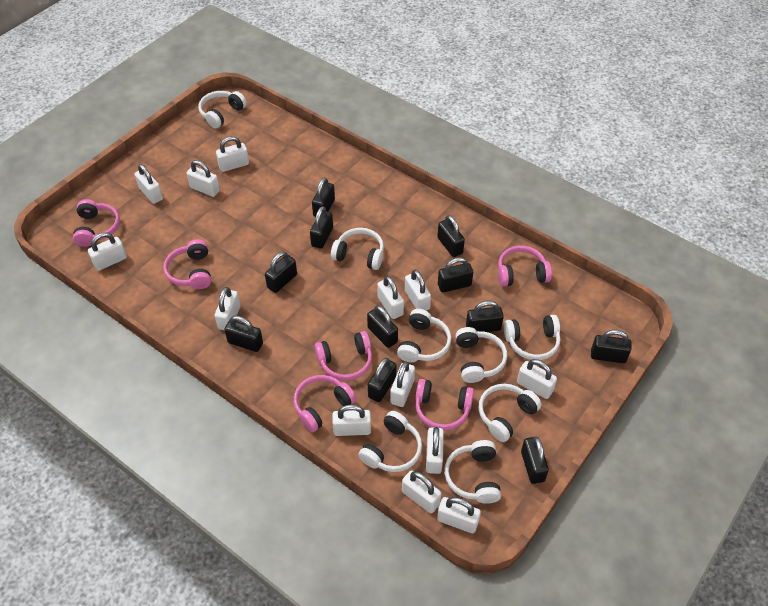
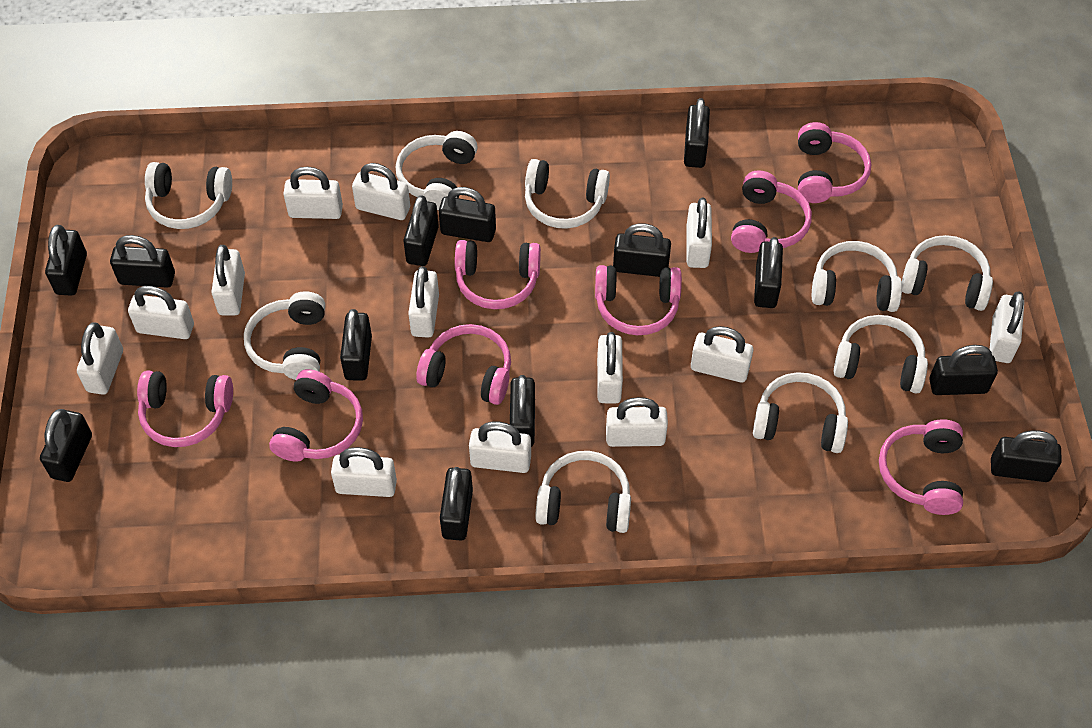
black padlock: [224,316,263,352] [265,251,297,293] [310,206,333,249] [312,177,335,217] [367,305,398,348] [368,358,397,402] [437,215,465,257] [438,257,473,293] [466,301,504,332] [521,436,549,484] [591,330,631,363] = 11 -> [40,409,92,482] [45,225,87,296] [110,235,175,288] [340,309,372,381] [404,195,439,266] [439,187,496,242] [440,467,473,541] [510,375,535,447] [613,223,671,277] [684,98,710,168] [754,237,783,308] [929,345,998,395] [991,430,1062,482] = 13
pink headphones: [73,199,120,247] [163,239,211,289] [294,375,356,432] [315,331,372,381] [415,379,474,430] [498,246,552,287] = 6 -> [137,370,233,447] [269,369,363,462] [416,324,511,405] [455,240,541,309] [595,265,682,335] [731,170,812,253] [798,122,871,203] [879,419,963,515] = 8
white headphones: [198,91,247,129] [331,228,384,270] [358,411,422,472] [397,309,451,362] [444,440,501,504] [455,327,507,383] [478,384,542,442] [504,315,561,360] = 8 -> [145,162,232,229] [244,291,325,380] [396,131,478,210] [525,159,610,229] [535,451,631,533] [753,372,848,453] [812,241,902,312] [834,315,928,394] [902,235,993,311] = 9

